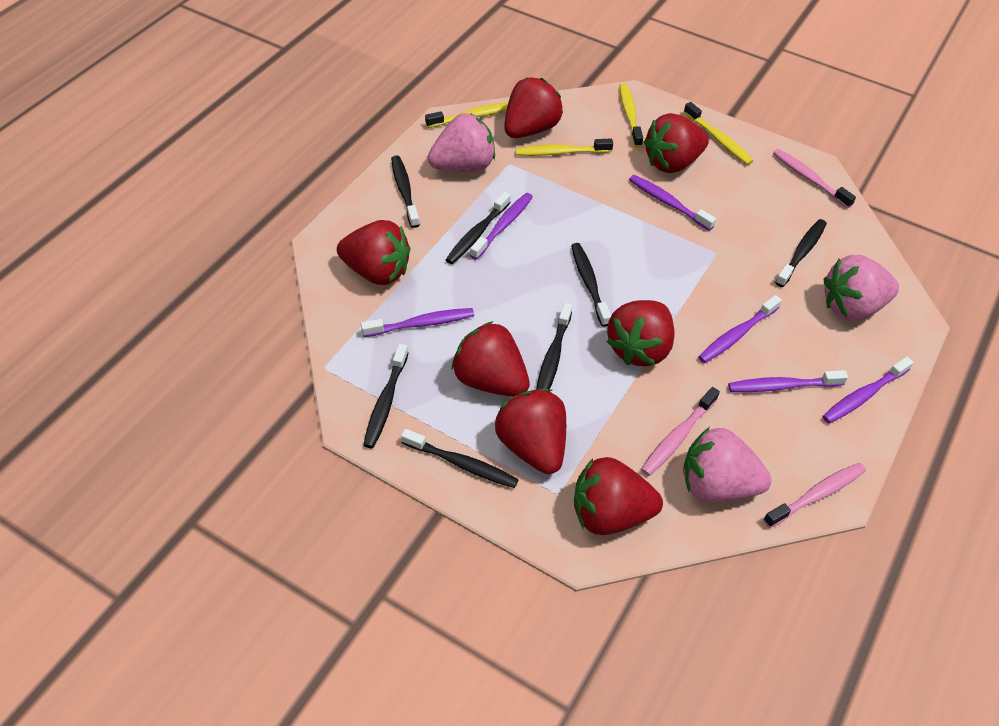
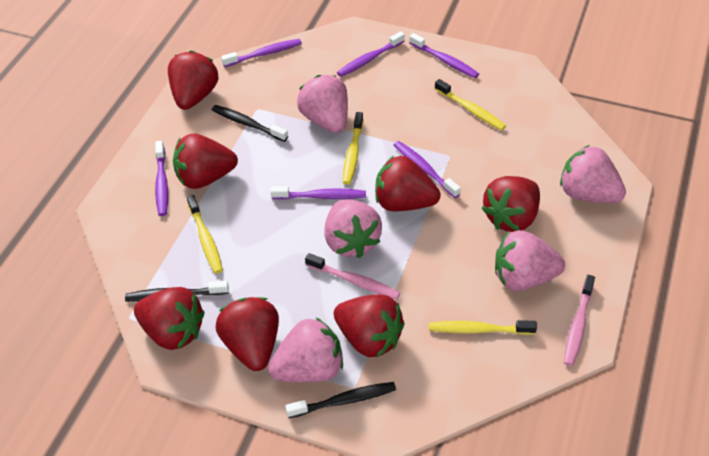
black toothbrush: [363,344,408,448] [391,155,420,228] [401,429,519,488] [446,192,511,264] [536,303,572,390] [571,243,611,327] [775,219,827,287] = 7 -> [125,281,229,302] [212,105,288,142] [285,382,396,418] = 3
pink strawberry: [428,113,495,172] [683,427,772,502] [823,255,899,321] = 3 -> [268,317,343,382] [297,75,348,133] [324,199,382,258] [495,230,565,291] [560,145,626,203] = 5
pink toothbrush: [641,387,720,476] [763,463,866,528] [773,149,856,209] = 3 -> [305,253,400,300] [564,275,595,366] = 2

